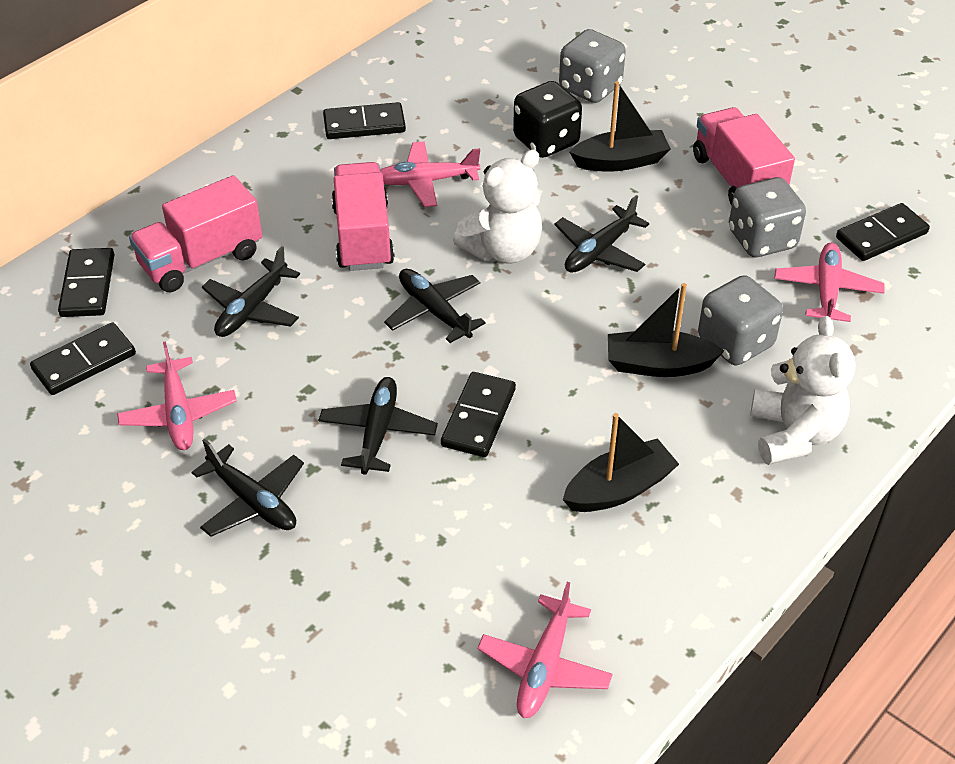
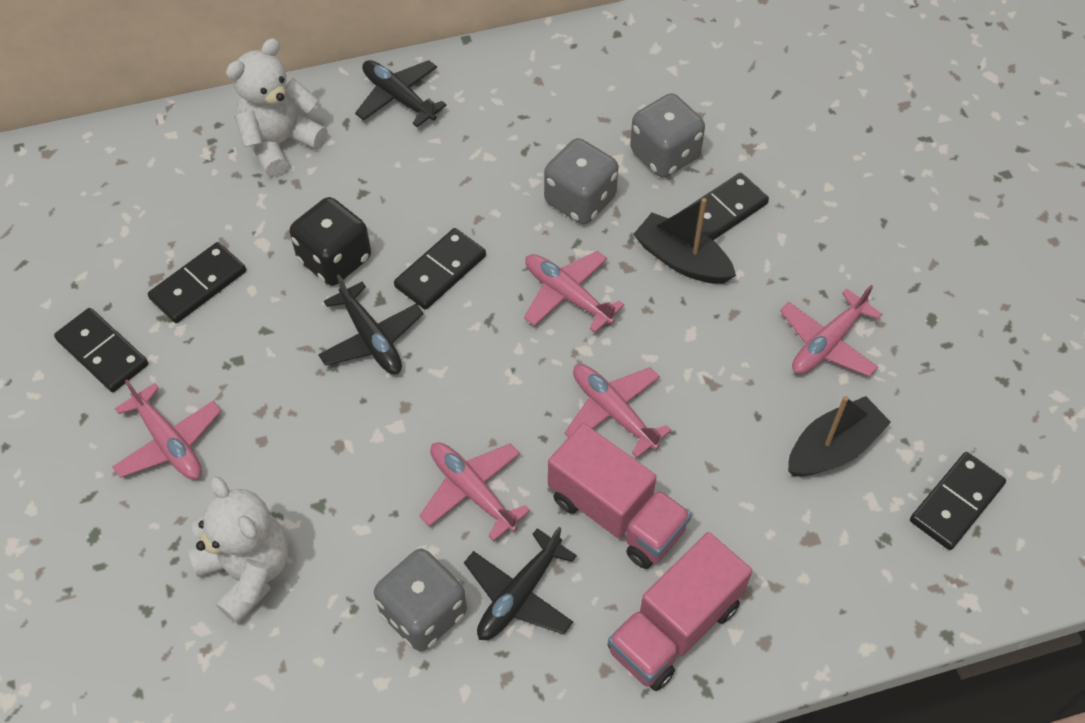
black boat: [563,413,679,512] [569,81,671,172] [608,283,724,377] = 3 -> [633,198,736,284] [788,396,891,476] = 2
black plane: [192,439,304,537] [202,246,300,337] [319,377,438,475] [384,269,486,343] [554,195,649,273] = 5 -> [318,275,423,374] [355,60,447,127] [464,527,577,640] = 3
pink plane: [117,341,237,450] [380,141,481,207] [477,582,613,718] [774,243,884,322] = 4 -> [112,380,221,479] [419,442,530,541] [524,251,624,333] [564,364,672,458] [780,285,882,377] = 5
pink truck: [129,175,262,292] [331,162,395,271] [693,107,795,205] = 3 -> [548,423,691,569] [608,532,752,691] = 2

